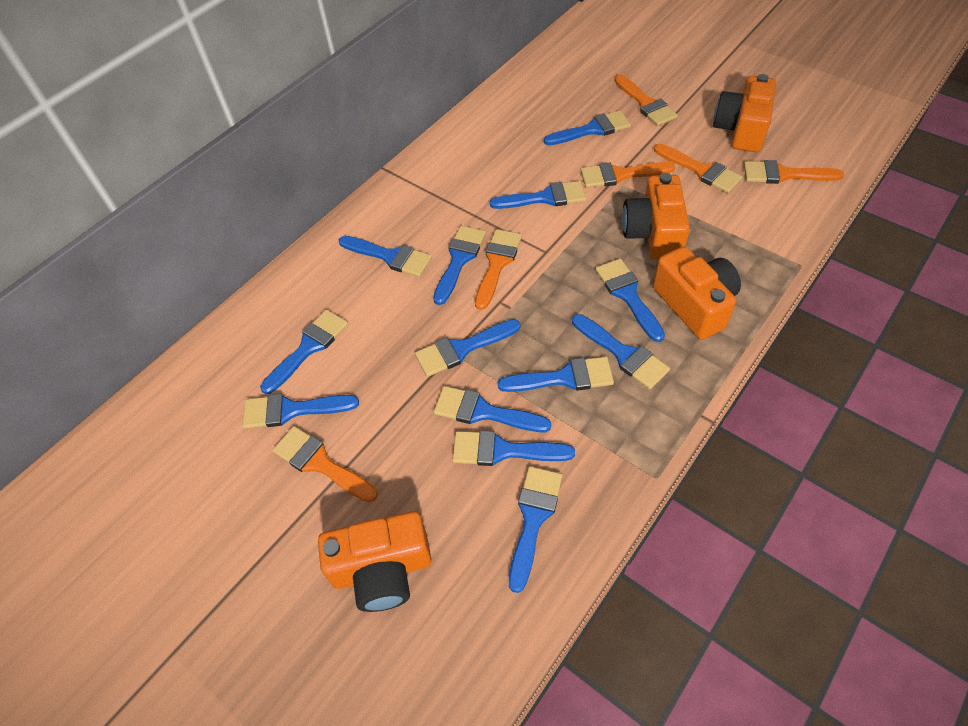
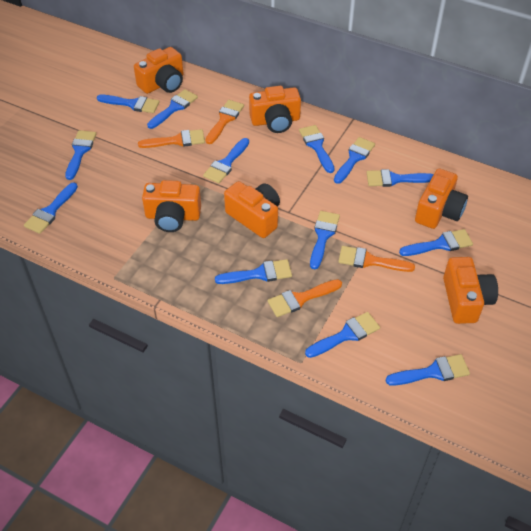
orange brush: [272,426,377,502] [475,229,522,310] [580,162,675,188] [614,74,678,126] [654,144,743,193] [744,160,844,184] = 6 -> [138,129,205,148] [206,100,244,144] [268,279,342,317] [338,246,415,272] = 4
orange camera: [318,511,431,612] [622,173,690,260] [653,246,741,340] [713,74,776,152] = 4 -> [134,47,184,94] [142,180,201,232] [224,181,280,238] [249,86,301,133] [415,168,468,229] [443,257,498,324] = 6

